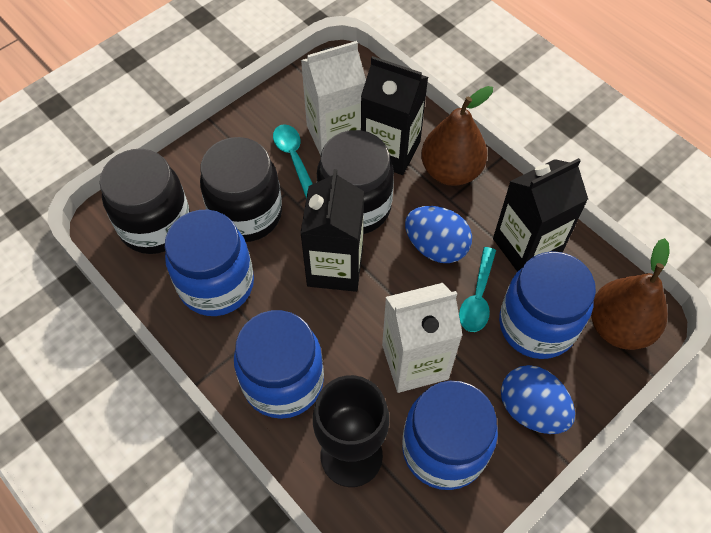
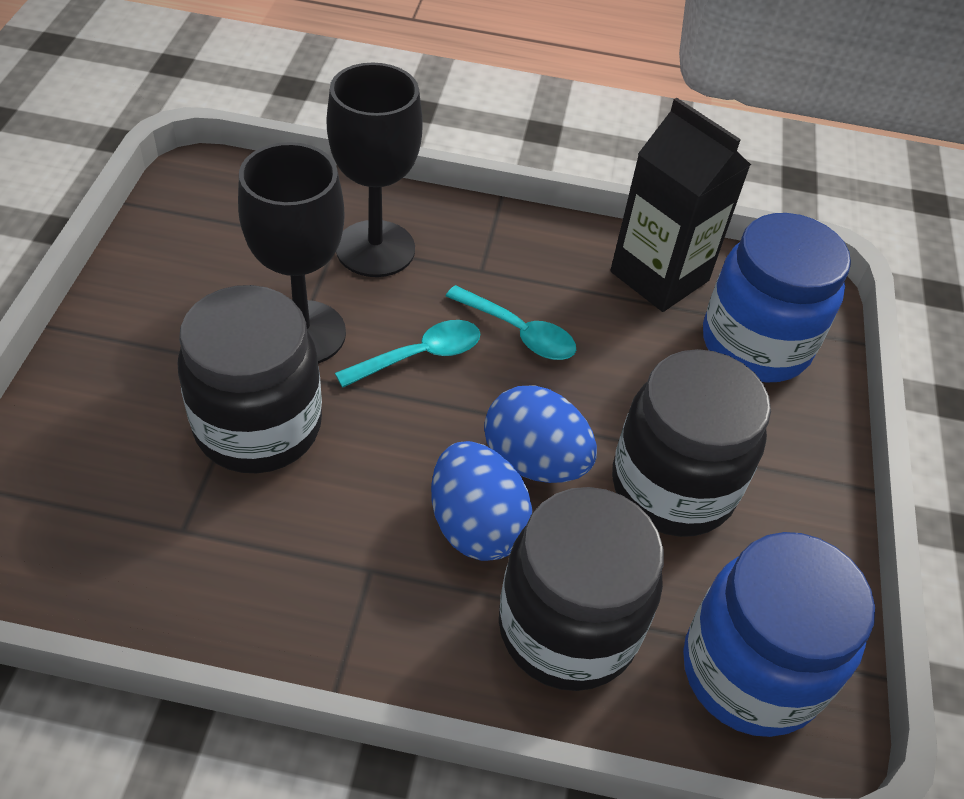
black carton: [300,169,364,292] [361,56,428,175] [493,158,588,272] = 3 -> [610,98,751,312] = 1
black goblet: [313,375,389,487] = 1 -> [238,142,346,364] [326,63,423,277] = 2
blue jar: [165,209,254,316] [234,310,324,419] [402,381,498,490] [499,251,596,359] = 4 -> [683,532,875,737] [703,213,851,382] = 2
brown pear: [421,86,493,186] [591,238,670,350] = 2 -> none = 0
white carton: [301,41,366,156] [382,283,463,393] = 2 -> none = 0

